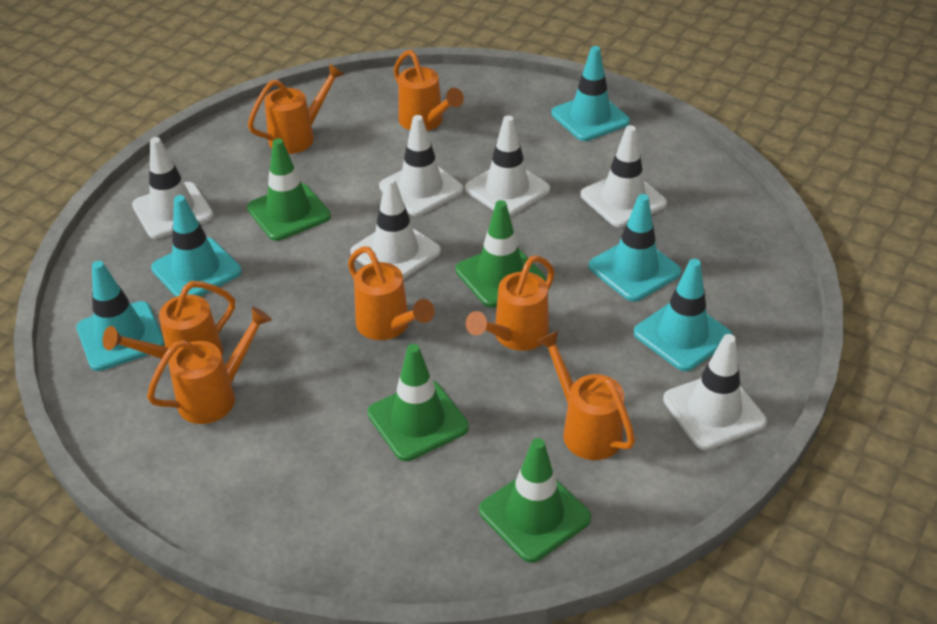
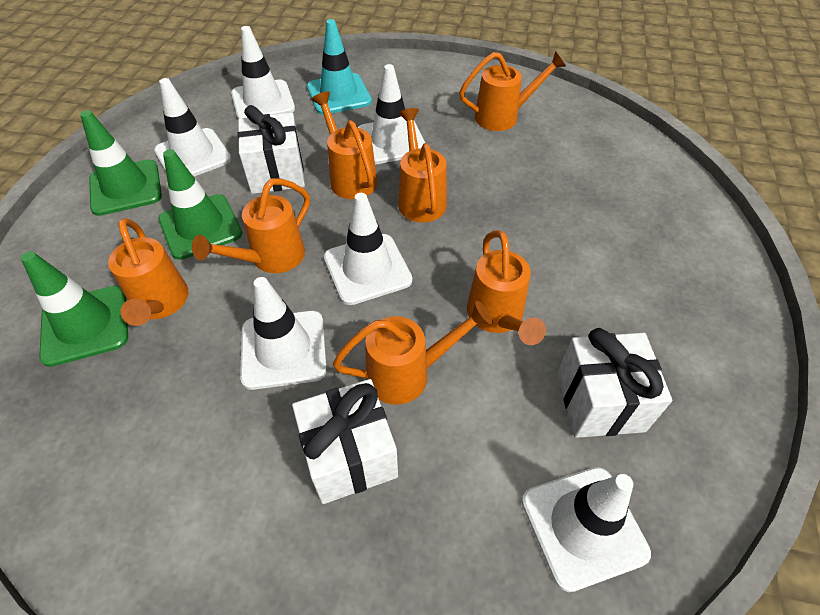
green traffic cone: [247,138,331,241] [368,344,469,461] [455,200,546,308] [479,438,591,563] = 4 -> [21,251,128,367] [80,110,162,216] [158,149,242,260] = 3
turquoise traffic cone: [76,261,165,371] [151,195,242,297] [551,46,630,141] [589,194,682,302] [634,259,733,371] = 5 -> [307,19,372,115] = 1
white gift: none = 0 -> [238,105,305,194] [292,379,398,504] [557,328,672,438] = 3

